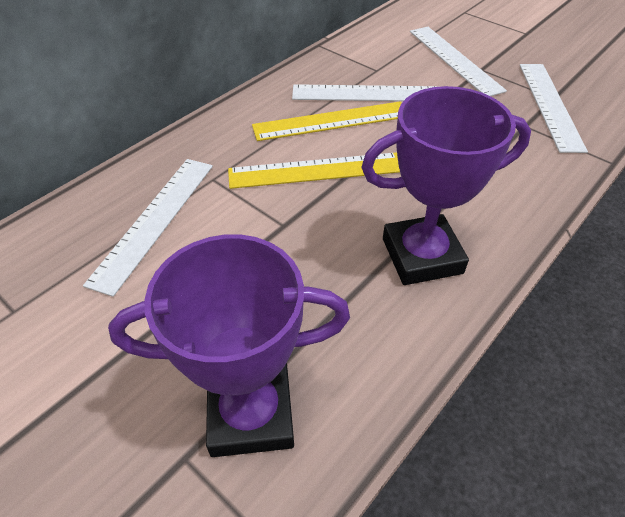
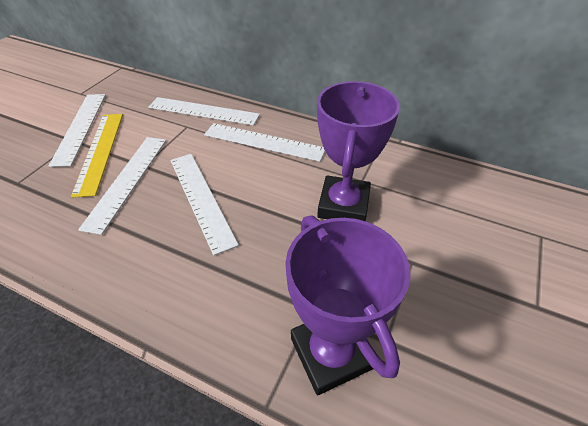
white ruler: [83,159,213,297] [292,84,439,101] [410,27,507,96] [520,64,588,153] = 4 -> [49,94,106,167] [78,137,166,235] [148,97,260,126] [170,154,239,255] [204,123,325,162] = 5
yellow ruler: [228,153,400,189] [252,101,402,141] = 2 -> [71,114,123,198] = 1

